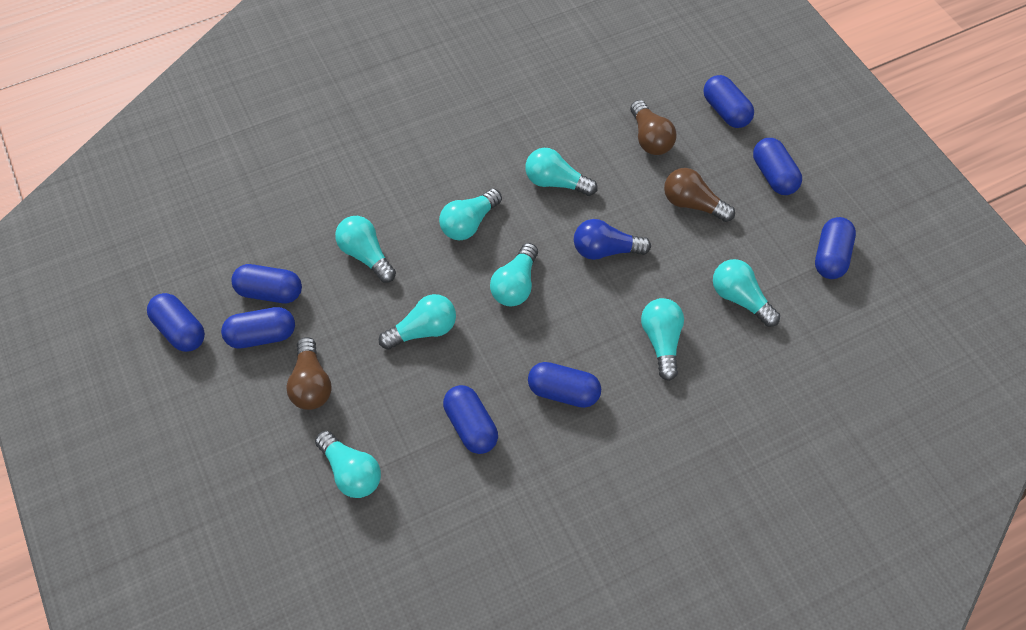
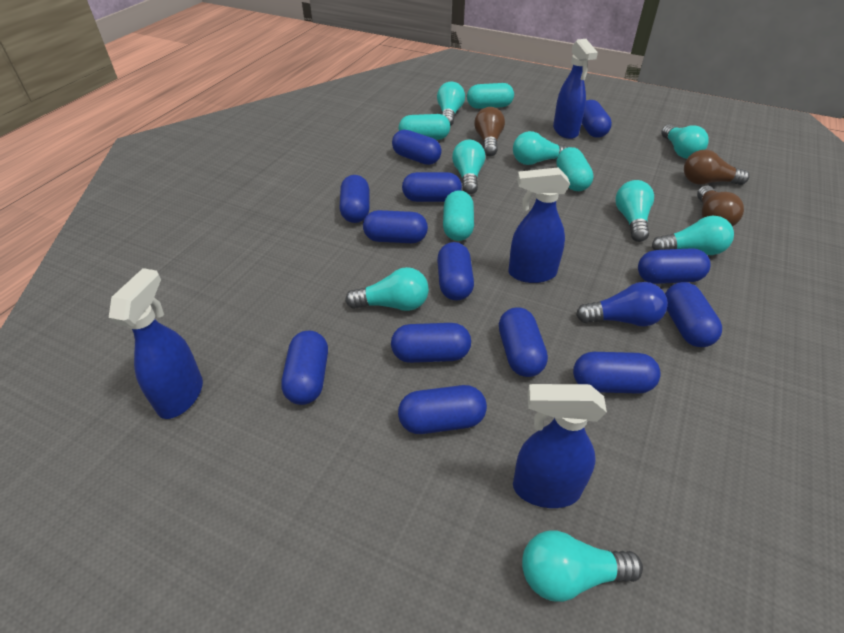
blue capsule: [147,293,205,352] [221,307,295,348] [231,264,302,303] [443,385,498,454] [528,362,601,408] [703,75,754,128] [753,138,802,195] [815,217,856,279] = 8 -> [281,330,328,405] [339,175,370,223] [363,210,428,243] [391,323,471,363] [392,130,441,165] [398,385,487,434] [402,172,462,202] [437,242,474,301] [499,308,548,377] [573,352,661,394] [582,100,612,138] [638,248,711,284] [665,282,722,347] = 13
blue spray bottle: none = 0 -> [109,268,203,419] [508,167,570,283] [513,384,607,508] [553,39,598,139] = 4
turquoise capsule: none = 0 -> [399,114,450,140] [443,190,474,241] [467,83,514,109] [556,147,594,191] = 4

